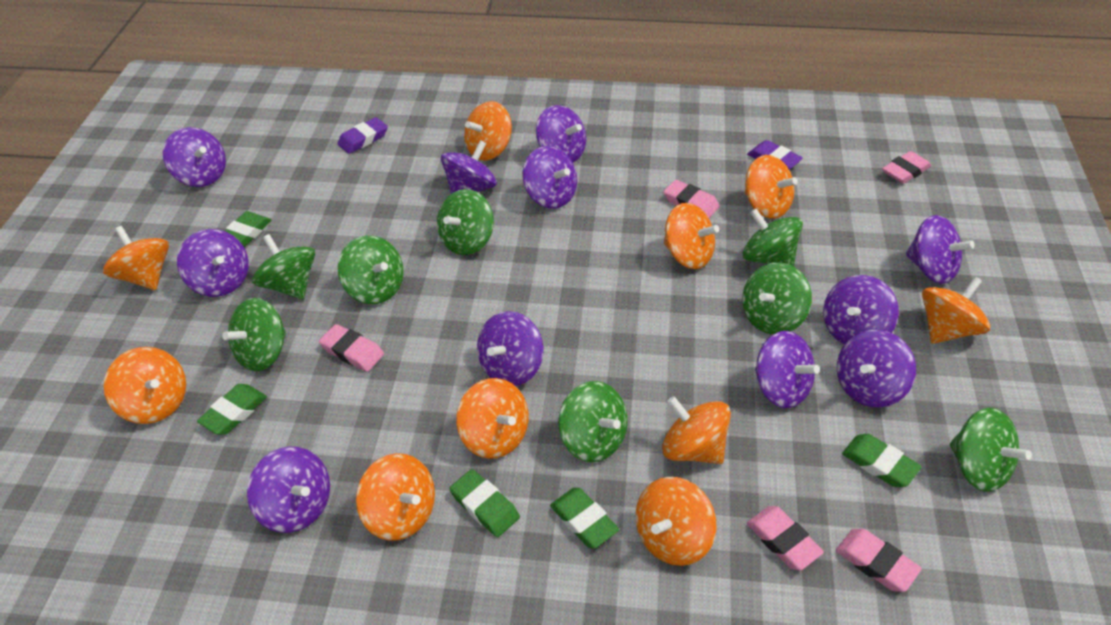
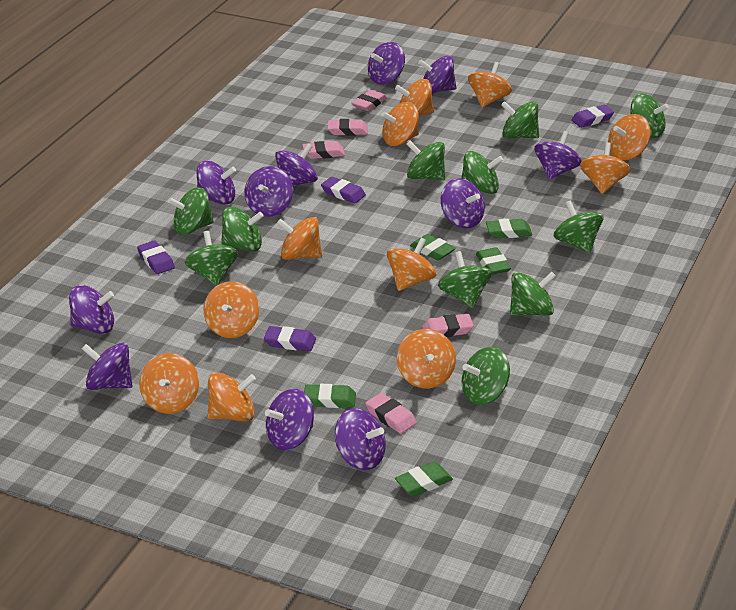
green spinning top: [222,298,286,371] [252,234,315,299] [338,236,404,304] [437,189,494,255] [559,381,628,462] [742,263,812,335] [743,209,803,266] [950,408,1032,492] = 8 -> [168,187,214,235] [185,231,238,286] [221,207,264,252] [406,140,445,180] [438,251,492,308] [461,151,503,194] [462,347,510,405] [501,101,539,139] [510,272,556,316] [554,200,603,253] [631,93,669,138] = 11
orange spinning top: [103,226,169,290] [104,347,186,424] [356,453,435,540] [456,378,529,459] [464,101,512,161] [636,477,716,566] [662,396,731,464] [664,203,719,269] [745,155,798,219] [922,277,990,344] = 10 -> [139,353,199,414] [204,281,259,338] [207,372,256,422] [277,217,322,260] [381,102,419,146] [387,238,436,291] [395,79,434,116] [397,329,456,388] [468,62,512,107] [580,142,631,194] [608,114,651,160] = 11
purple eraser: [337,117,388,154] [747,140,803,170] = 2 -> [137,240,175,274] [264,326,316,351] [321,177,366,203] [571,105,614,128] = 4

